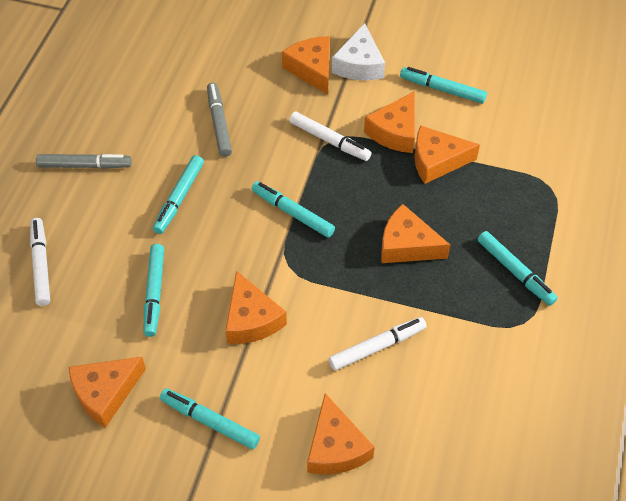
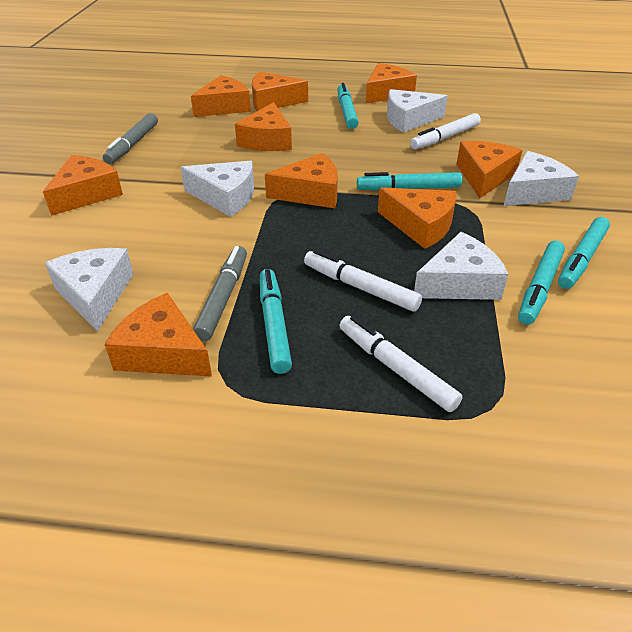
orange cheese: [69,357,146,428] [225,271,287,344] [282,36,330,95] [307,393,375,474] [364,91,415,153] [381,204,450,263] [414,125,480,184] = 7 -> [43,155,123,216] [105,293,212,377] [191,75,251,117] [235,102,292,151] [252,72,308,111] [265,153,338,208] [366,63,417,103] [378,187,456,249] [456,141,522,198] = 9
turquoise marker: [144,244,164,337] [153,155,204,234] [160,389,260,449] [252,181,335,238] [400,67,487,103] [478,231,558,306] = 6 -> [260,269,292,374] [337,83,359,129] [357,172,463,190] [518,240,565,325] [558,217,610,289] = 5
white cheese: [332,23,385,80] = 1 -> [45,248,133,331] [180,161,254,217] [387,89,448,133] [414,232,508,300] [504,151,579,206] = 5

